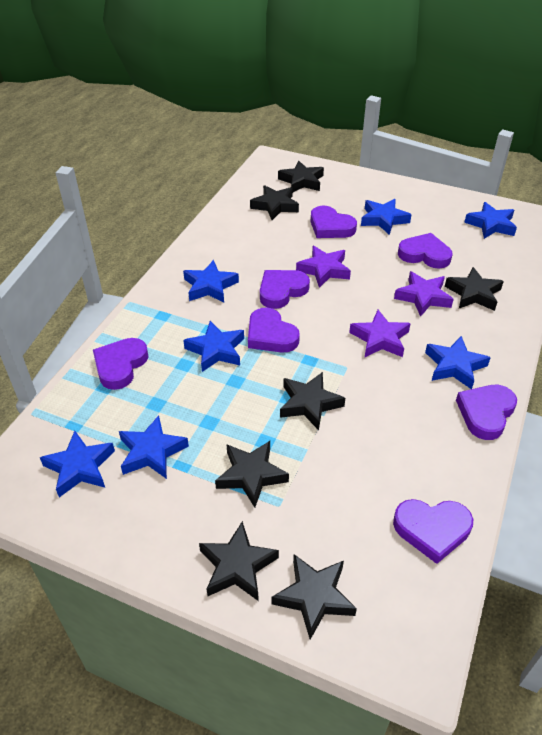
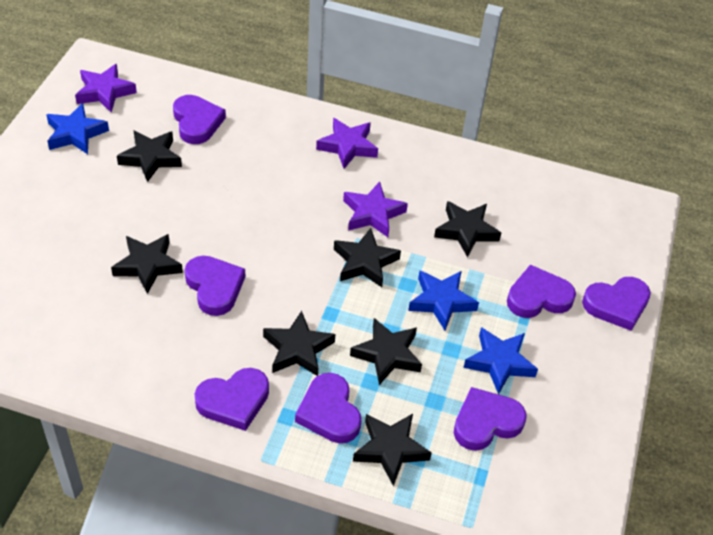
blue star: [40,431,115,497] [119,415,189,479] [183,260,239,303] [183,321,244,372] [361,199,412,235] [425,336,491,389] [464,202,517,239] = 7 -> [46,103,109,154] [408,271,479,330] [463,327,538,395] = 3

